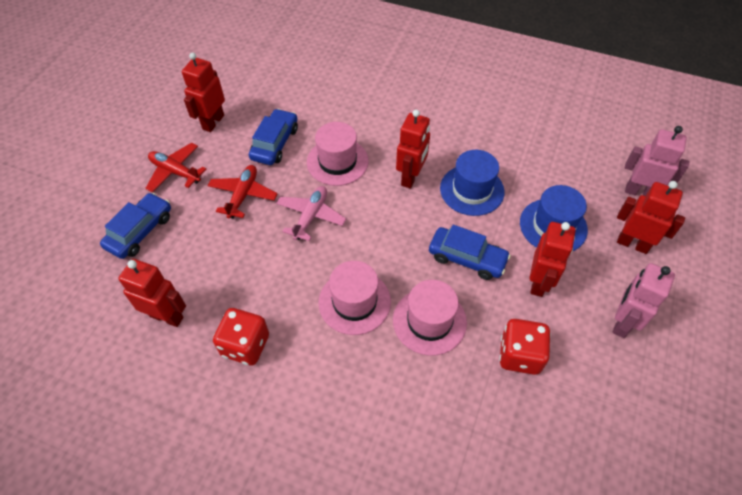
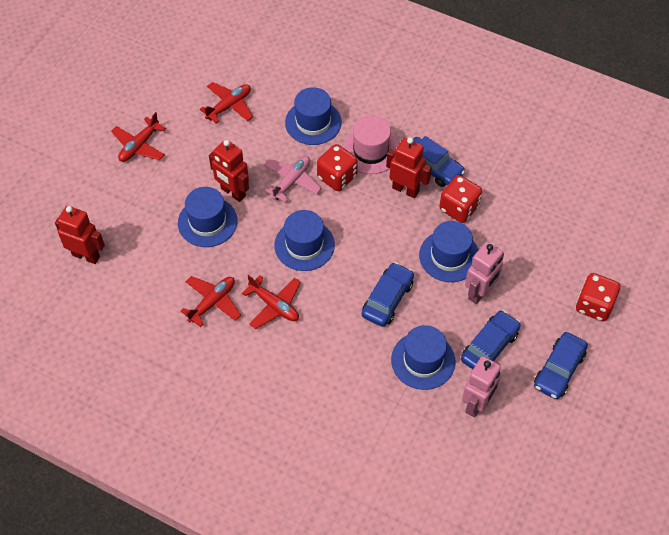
blue car: [100,193,171,259] [249,109,298,165] [429,225,511,280] = 3 -> [362,262,414,327] [413,136,465,187] [461,310,521,369] [534,332,588,399] = 4
blue hat: [440,150,505,216] [520,185,588,251] = 2 -> [178,187,238,247] [274,210,335,271] [285,87,342,145] [391,325,455,390] [419,221,479,282] = 5
pink hat: [307,122,369,186] [318,261,391,335] [393,280,467,356] = 3 -> [343,116,398,174] = 1
red dice: [213,308,269,365] [499,319,551,375] = 2 -> [317,144,358,191] [439,175,482,223] [576,273,620,321] = 3
red plane: [146,143,206,192] [208,165,278,219] = 2 -> [111,112,166,162] [181,276,241,327] [200,82,253,123] [242,275,301,329] = 4
red robot: [118,259,186,327] [182,52,225,132] [396,110,430,189] [529,222,576,297] [617,181,685,254] = 5 -> [55,206,105,264] [209,140,249,202] [386,137,432,198] = 3

